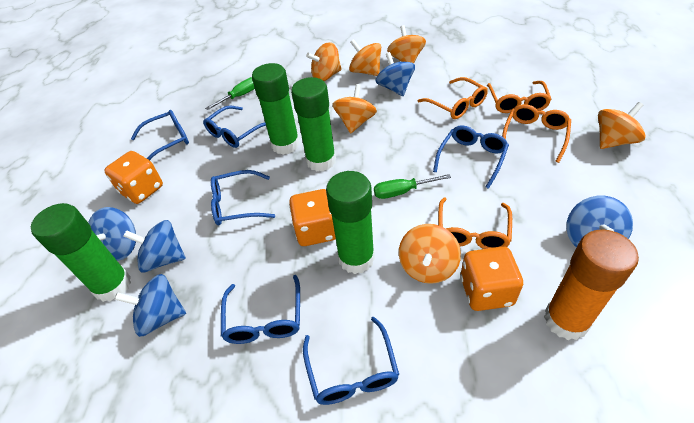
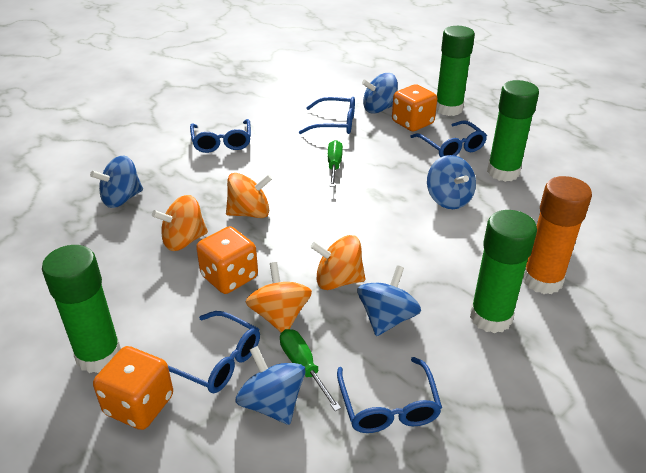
blue glasses: [131,110,189,160] [203,106,266,148] [211,170,275,225] [221,275,300,344] [303,317,399,405] [433,125,509,189] = 6 -> [168,311,260,393] [190,119,251,153] [299,97,355,134] [337,357,442,433] [410,120,487,157] = 5
orange glasses: [418,77,488,119] [438,197,512,249] [487,81,552,113] [502,104,571,163] = 4 -> none = 0
orange spinning top: [306,42,342,81] [332,84,377,133] [349,39,381,76] [387,25,426,64] [399,224,461,284] [598,102,646,149] = 6 -> [152,195,208,251] [226,173,272,218] [246,262,312,333] [310,235,365,290] = 4

